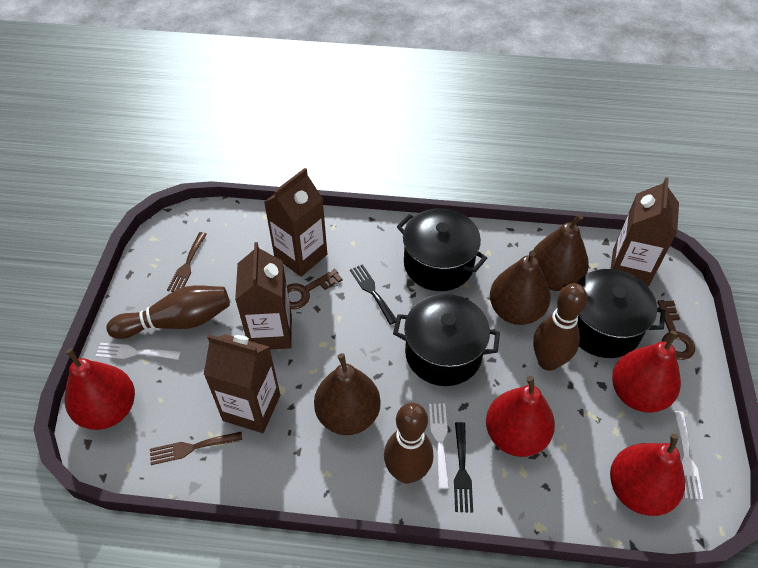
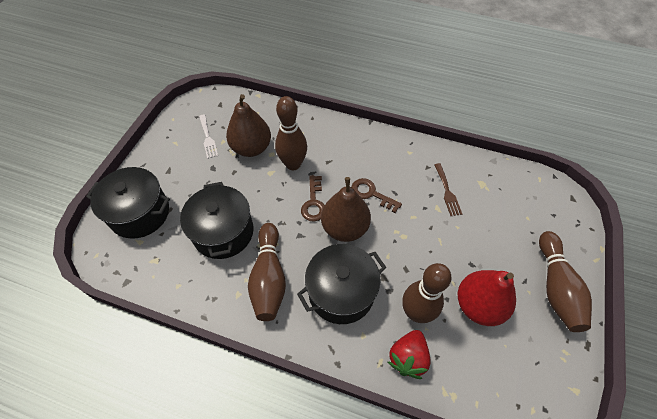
black fork: [350,264,396,325] [454,422,473,513] = 2 -> none = 0
brown bowling pin: [106,285,230,339] [384,403,433,484] [533,283,587,371] = 3 -> [248,223,286,321] [275,96,307,170] [402,263,451,323] [539,231,592,332] = 4
brown carton: [204,334,280,433] [235,242,292,349] [264,168,327,277] [611,177,679,286] = 4 -> none = 0
brown fork: [150,432,243,465] [167,232,207,292] = 2 -> [434,163,462,216] = 1
brown pear: [314,353,381,435] [490,251,551,325] [533,214,589,291] = 3 -> [226,94,271,157] [321,177,371,242] = 2
red pear: [65,348,135,430] [486,376,555,457] [610,434,685,516] [612,331,681,413] = 4 -> [458,270,516,326] = 1
red strawberry: none = 0 -> [388,330,431,379] = 1
white fork: [96,343,181,360] [429,403,449,489] [674,411,703,500] = 3 -> [199,114,218,159] = 1

